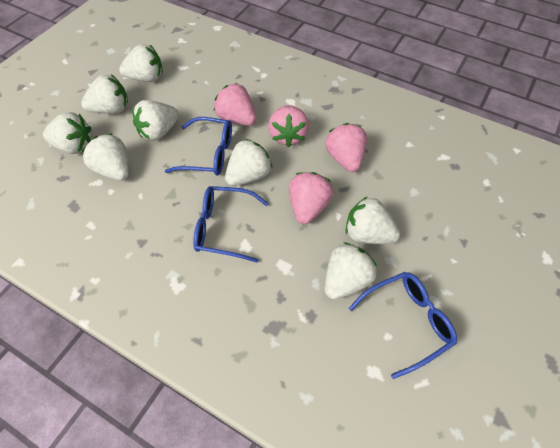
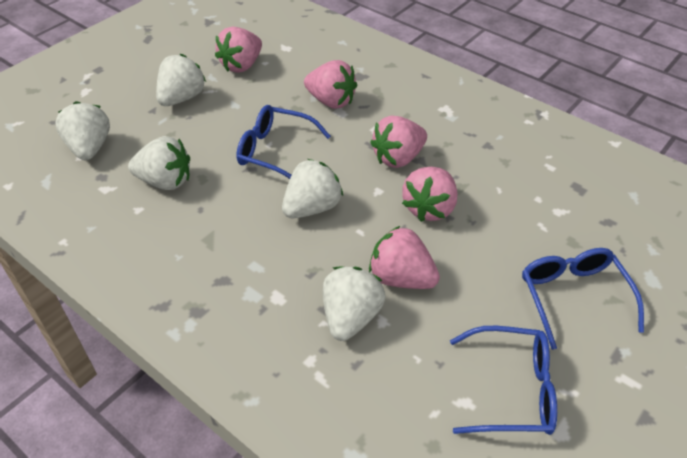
pink strawberry: [214,83,256,126] [268,105,309,147] [289,172,333,224] [325,123,367,172] = 4 -> [215,27,262,73] [304,60,357,109] [369,226,440,289] [370,116,427,168] [402,167,458,222] = 5
white strawberry: [43,112,91,154] [81,75,128,114] [82,133,129,181] [119,44,163,82] [132,100,179,141] [225,139,272,186] [325,242,377,300] [346,196,400,244] = 8 -> [55,101,110,160] [128,136,190,190] [156,54,206,106] [282,159,343,218] [323,266,386,341] = 5

